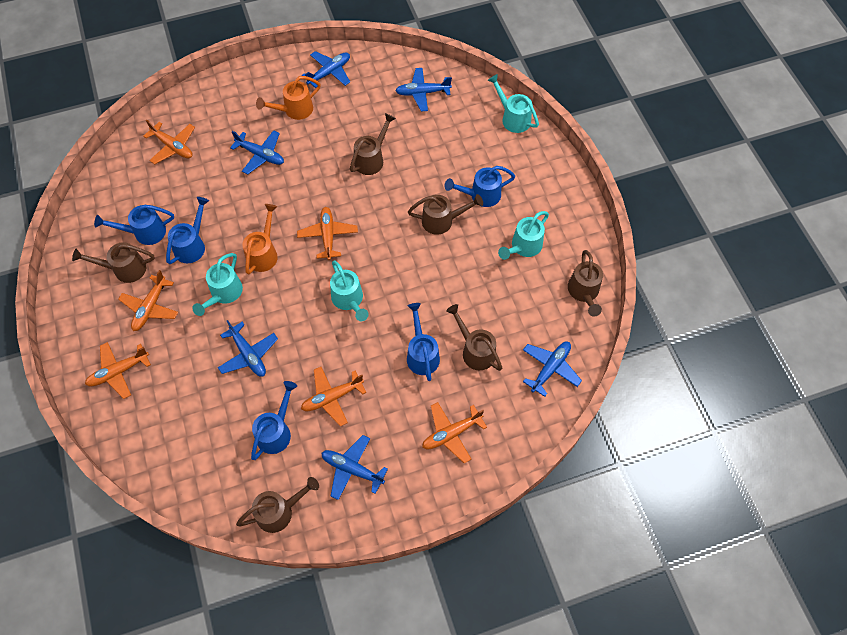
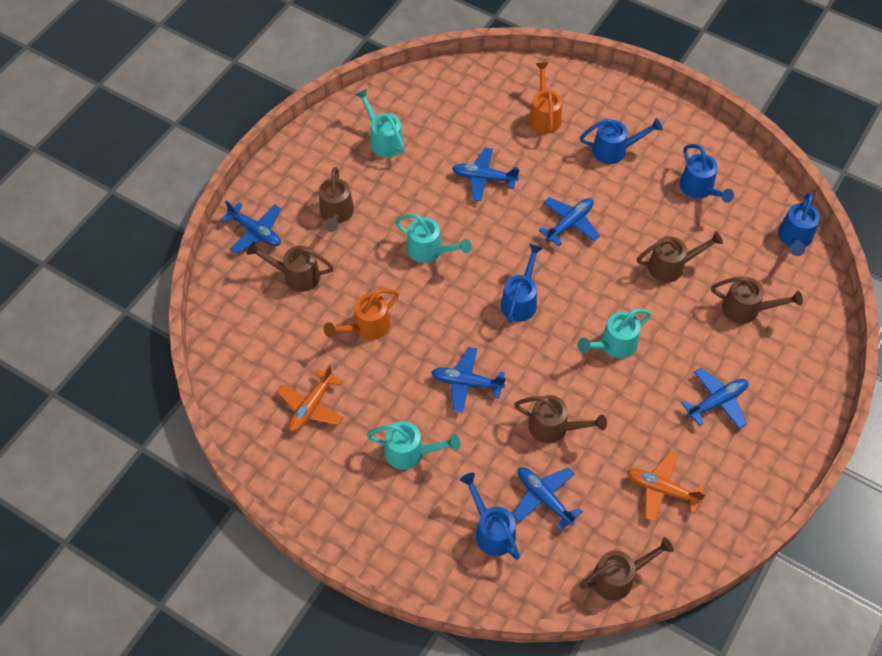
orange plane: [85,342,151,399] [118,270,178,331] [143,120,195,165] [297,207,358,260] [301,367,366,426] [422,402,487,463] = 6 -> [276,365,344,432] [627,452,706,521] = 2

